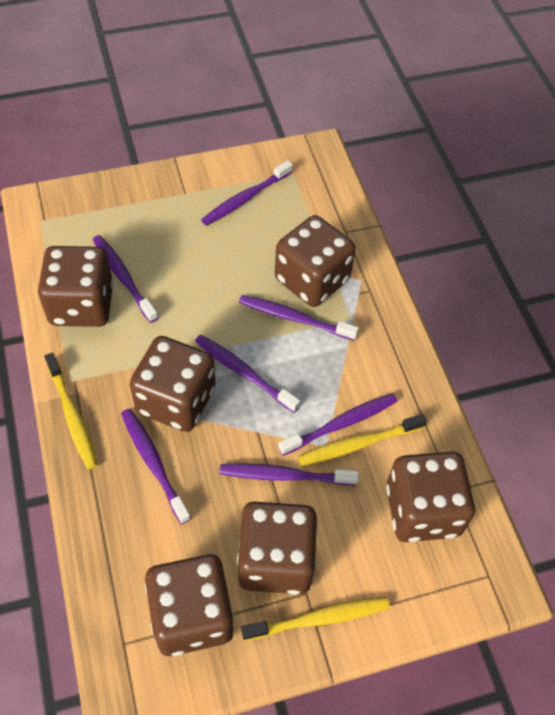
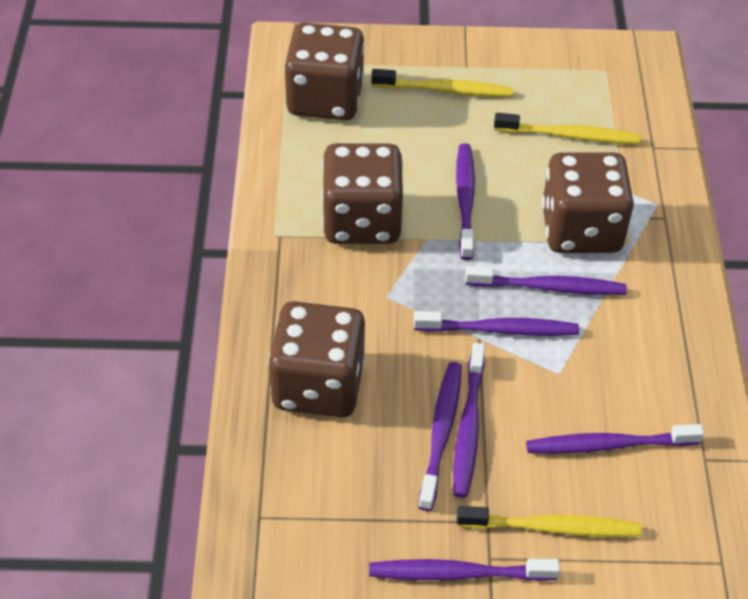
brown dice: [38,246,114,327] [130,336,215,432] [145,554,234,656] [237,502,318,594] [275,215,356,307] [386,451,475,542] = 6 -> [268,301,365,418] [284,23,365,120] [322,143,403,244] [542,152,634,253] = 4

